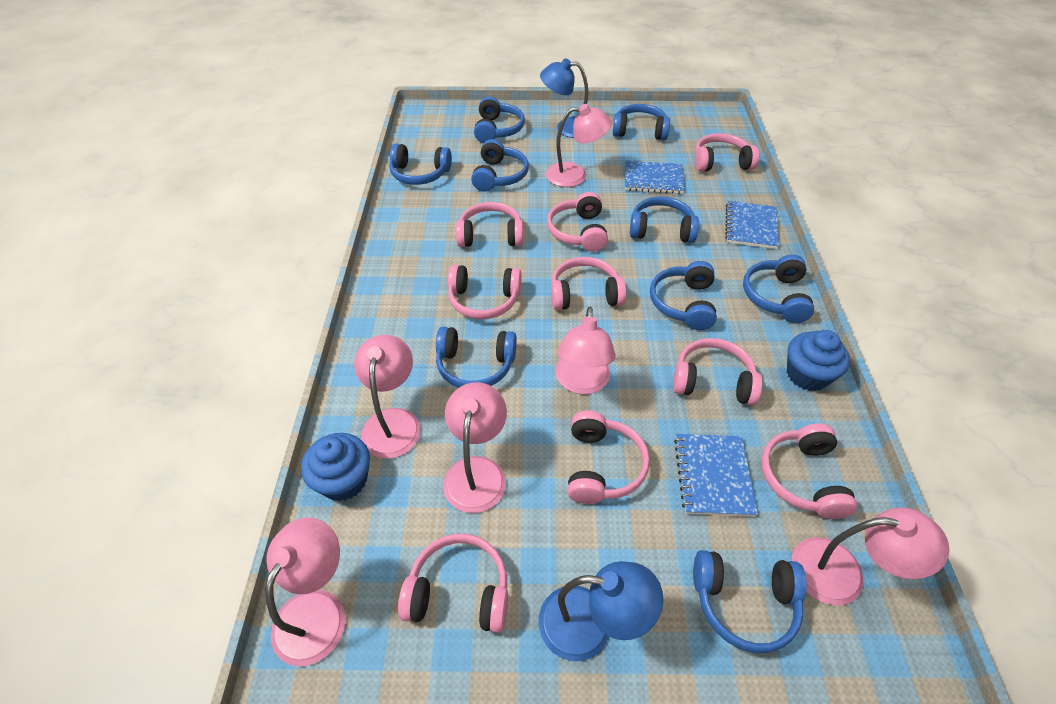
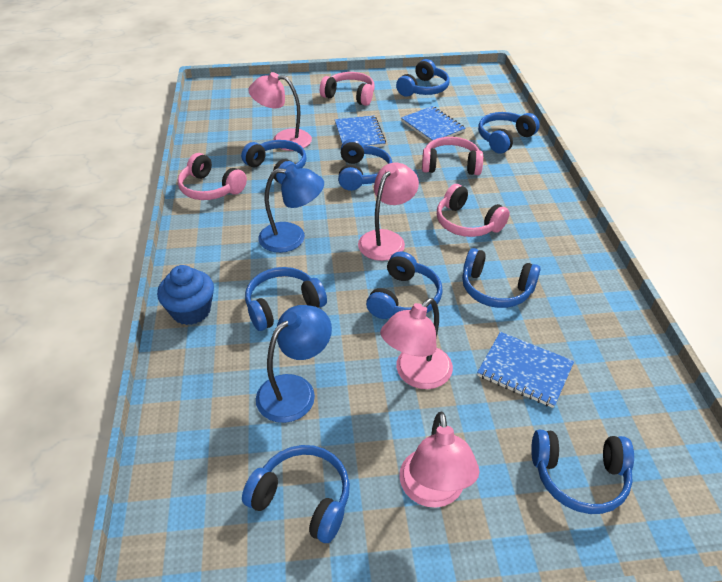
blue cupcake: [301,433,370,501] [787,330,850,391] = 2 -> [157,265,214,325] = 1
pink headphones: [398,534,508,633] [448,265,521,319] [456,202,523,247] [547,192,608,252] [551,257,626,310] [567,411,650,504] [673,338,762,405] [695,133,759,172] [761,423,858,519] = 9 -> [178,153,247,200] [320,72,375,106] [422,137,483,175] [437,184,510,237] = 4
pink lamp: [266,517,345,666] [354,335,421,459] [443,382,507,513] [546,104,612,187] [556,307,616,394] [792,507,950,605] = 6 -> [248,72,312,151] [358,163,419,261] [380,298,453,389] [399,412,479,508] = 4

